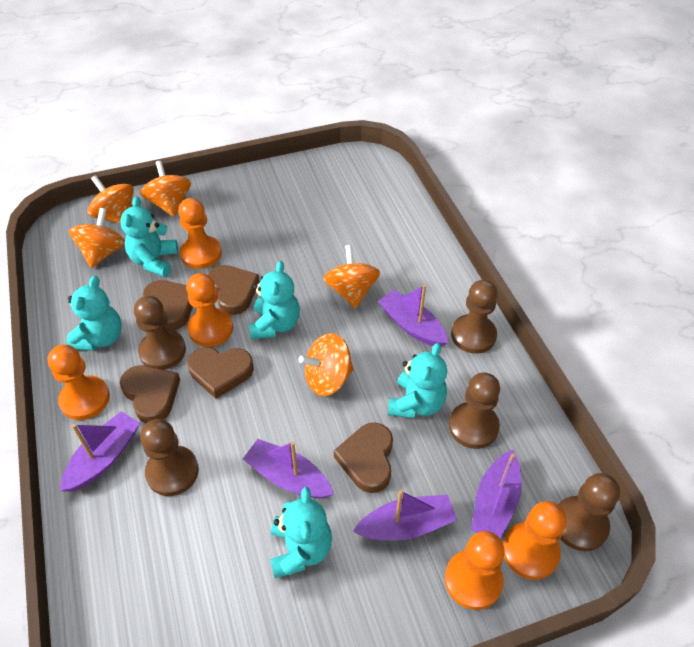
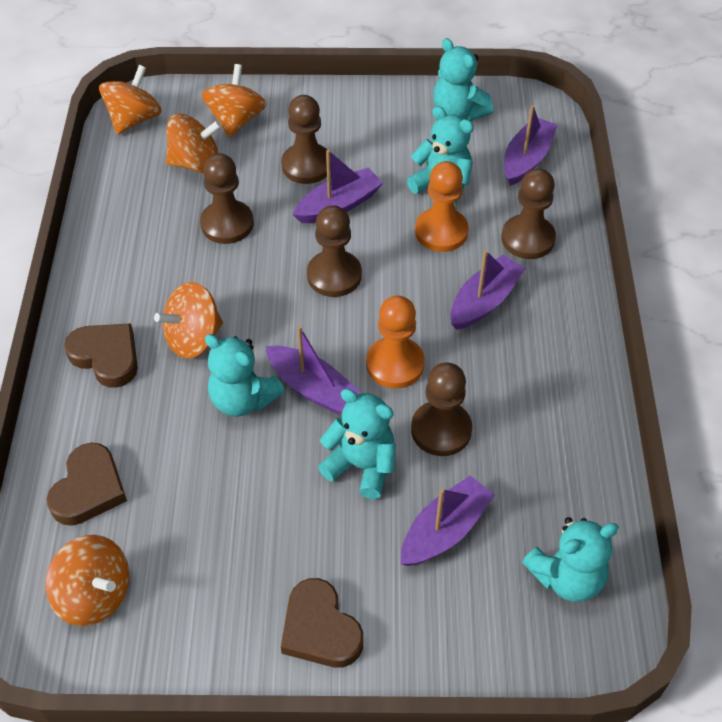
brown heart: [120,365,180,423] [143,280,193,330] [187,347,254,399] [208,265,260,315] [334,423,393,493] = 5 -> [47,443,127,526] [64,323,138,388] [281,578,363,667] = 3
orange pawn: [48,345,110,420] [178,198,222,269] [186,273,233,347] [445,531,505,610] [503,501,566,580] = 5 -> [366,296,425,389] [415,161,469,252] = 2

